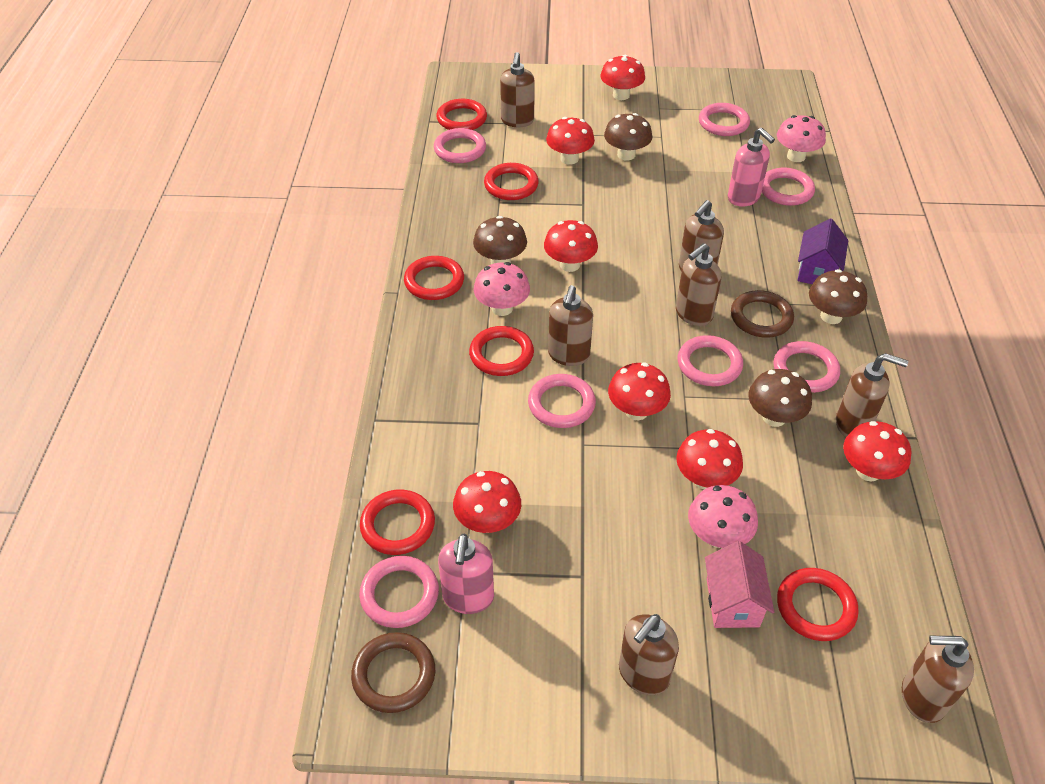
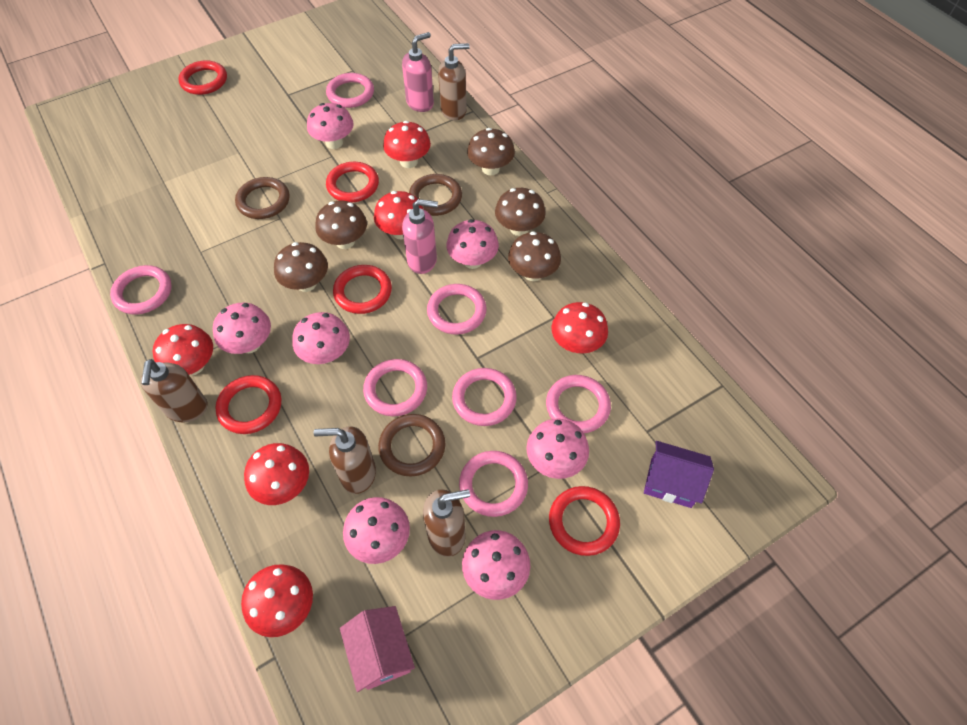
brown mushroom: [473,216,527,264] [604,113,652,161] [749,369,812,427] [809,269,867,324] = 4 -> [274,242,328,292] [315,201,367,249] [467,128,515,175] [495,188,546,236] [508,231,561,281] = 5
brown ring: [351,632,435,713] [731,290,794,338] = 2 -> [235,177,290,219] [378,414,445,476] [409,174,462,216] = 3
brown soap dispenser: [500,52,535,127] [548,285,593,366] [619,614,679,695] [676,243,721,326] [679,200,724,272] [836,353,908,437] [902,636,974,723] = 7 -> [141,359,207,422] [314,426,376,494] [423,489,470,557] [438,43,470,120] = 4
pink mushroom: [474,262,530,316] [688,485,758,548] [777,115,826,162] = 3 -> [213,303,271,354] [292,312,350,364] [307,103,354,149] [343,497,410,564] [446,219,499,269] [462,530,530,600] [526,419,589,479] = 7
red mushroom: [453,471,521,533] [544,220,598,272] [546,117,595,165] [600,55,645,100] [608,363,671,420] [676,429,743,489] [843,421,911,481] = 7 -> [153,324,213,375] [241,564,313,637] [244,443,309,505] [374,191,424,240] [383,121,431,168] [552,302,608,353] = 6
red ring: [360,490,435,555] [404,256,464,300] [436,99,487,130] [469,326,534,376] [484,163,539,200] [777,568,859,641] = 6 -> [179,60,227,95] [215,375,281,434] [326,162,379,202] [333,265,392,314] [549,486,620,556] = 5

